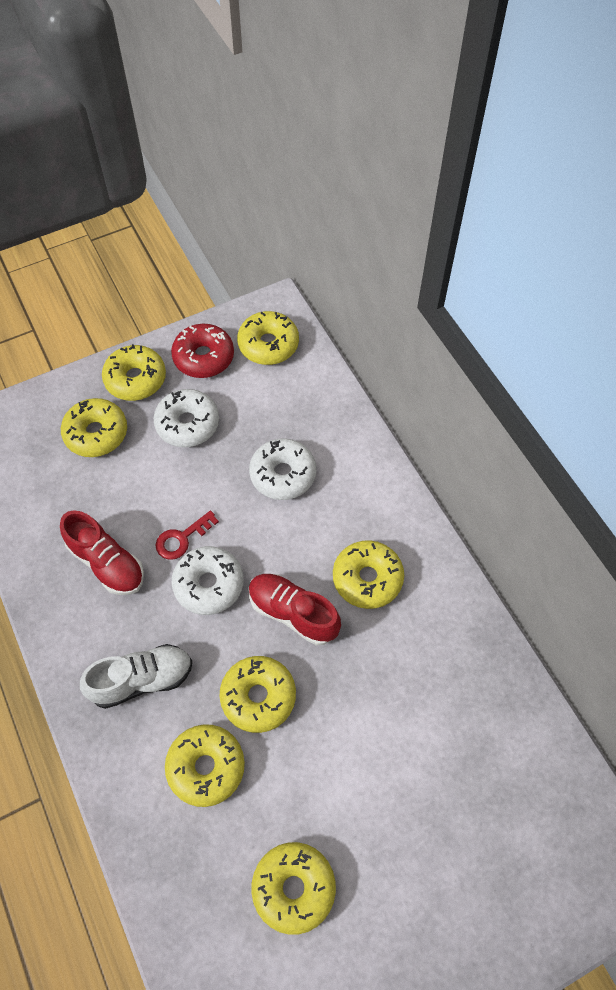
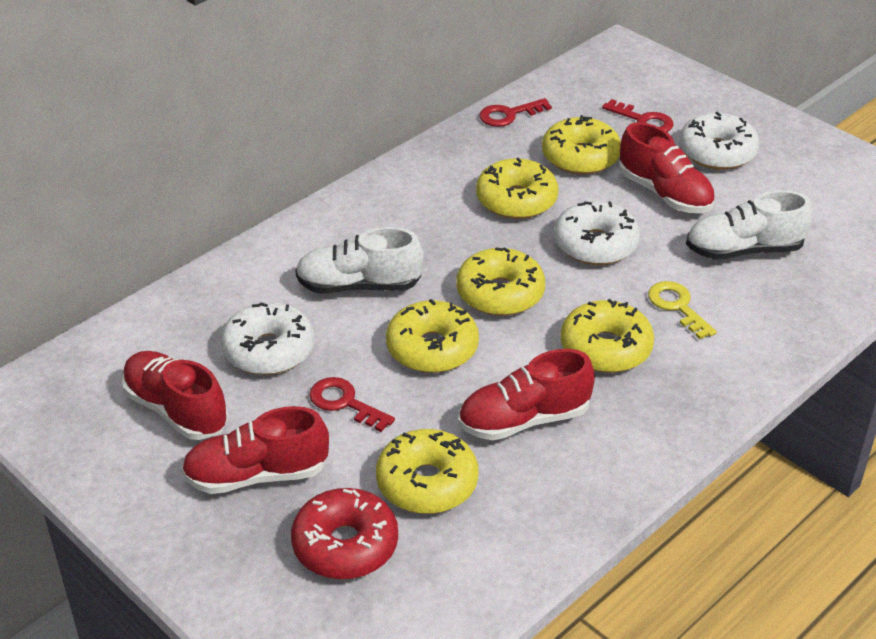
red key: [156,510,219,560] = 1 -> [309,377,395,432] [480,98,552,127] [602,99,673,132] = 3
red shoe: [60,511,144,595] [249,574,341,645] = 2 -> [122,351,228,440] [181,406,329,494] [458,349,595,440] [619,122,715,213] = 4
white shoe: [80,644,192,709] = 1 -> [295,227,424,294] [686,190,813,260] = 2
yellow donut: [61,398,127,457] [102,344,166,401] [165,724,245,807] [219,656,296,733] [237,311,299,365] [251,842,336,935] [333,540,404,609] = 7 -> [376,429,479,514] [386,299,479,373] [456,247,545,316] [476,158,559,219] [542,115,621,175] [561,299,654,373] = 6
yellow key: none = 0 -> [648,281,717,339] = 1

